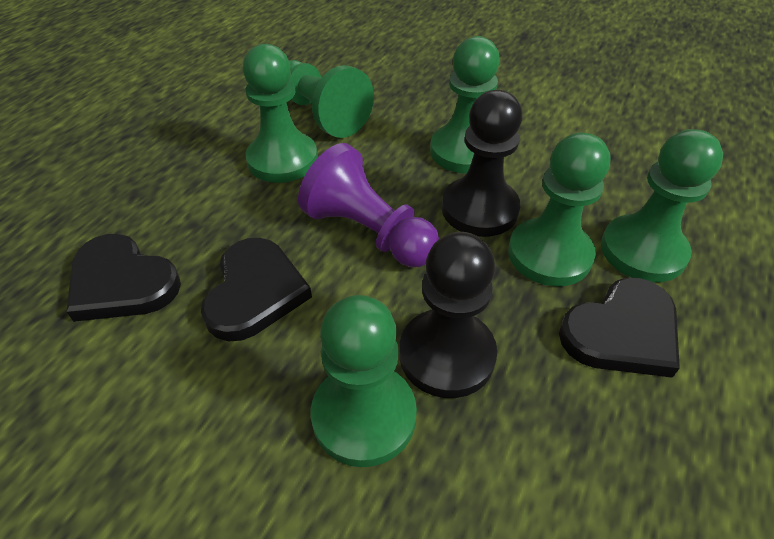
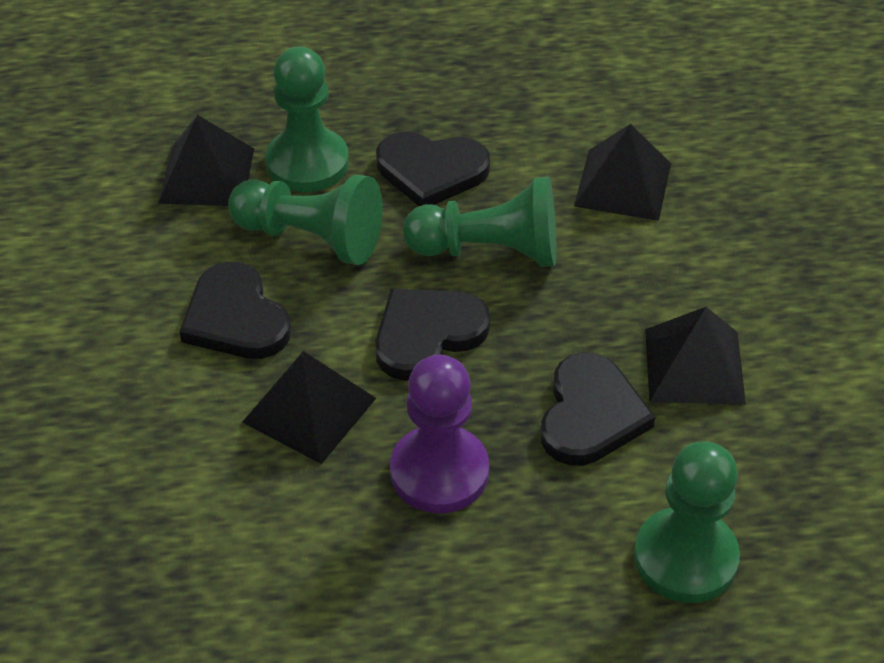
black heart: [66,234,181,322] [201,238,312,341] [559,278,680,378] = 3 -> [179,262,291,359] [375,289,490,381] [376,132,490,206] [541,352,655,466] = 4
black pawn: [399,232,497,398] [442,90,522,237] = 2 -> none = 0
black pyramid: none = 0 -> [158,115,254,206] [242,351,376,464] [574,124,671,221] [645,307,746,405] = 4
green pawn: [243,44,318,183] [289,60,374,138] [311,295,417,467] [430,36,500,173] [508,133,610,286] [601,129,723,283] = 6 -> [228,175,382,265] [266,47,349,192] [403,177,556,267] [634,441,740,603] = 4

